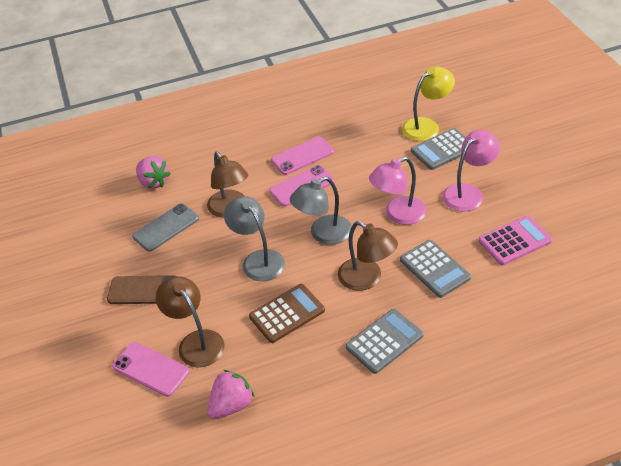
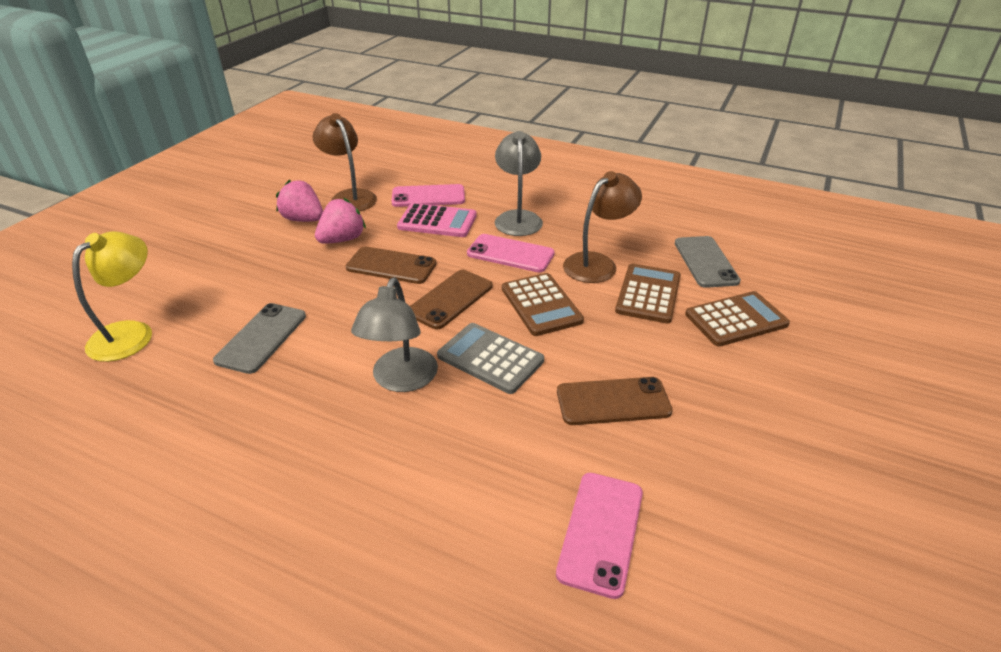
brown calculator: [249,284,325,343] = 1 -> [502,273,584,336] [615,263,681,324] [685,291,790,347] = 3
brown lamp: [156,276,225,367] [207,151,248,217] [338,221,398,291] = 3 -> [313,113,377,211] [563,171,642,283] = 2
brown phone: [107,275,175,304] = 1 -> [346,246,436,284] [410,270,492,329] [557,377,673,425] = 3
grey calculator: [346,309,424,374] [400,240,471,298] [411,128,466,170] = 3 -> [437,323,544,394] = 1
grey phone: [132,203,199,252] = 1 -> [213,303,306,374] [675,236,741,288] = 2
pink lamp: [369,157,426,225] [442,130,500,212] = 2 -> none = 0

